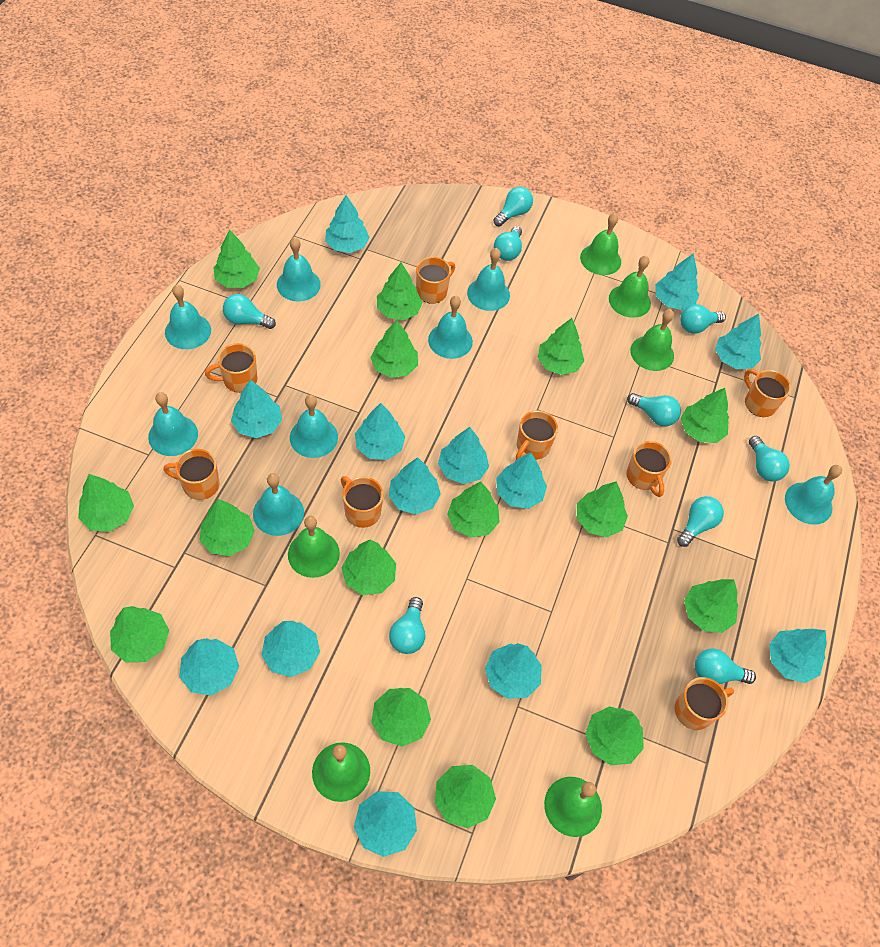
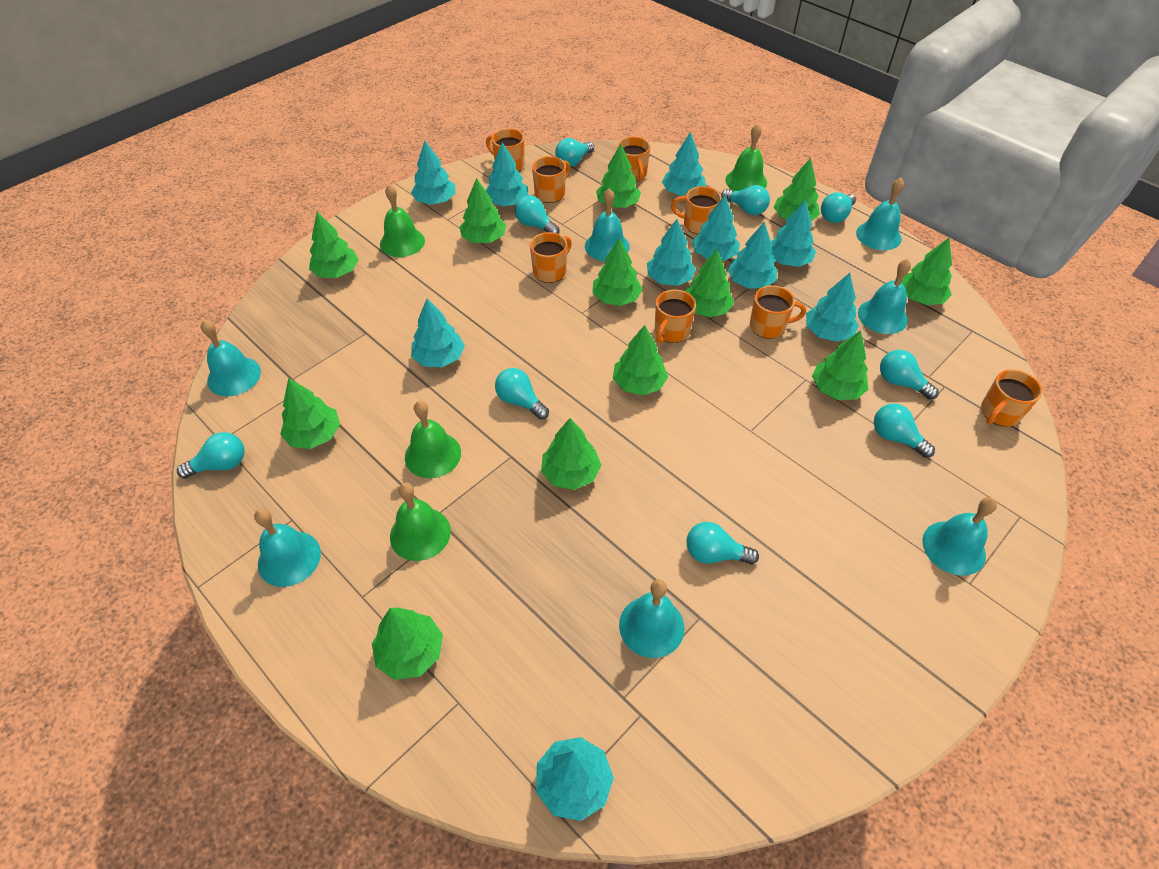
green bell: [288,516,340,578] [312,742,370,802] [544,777,602,837] [580,213,621,275] [609,256,651,318] [630,309,674,371] = 6 -> [380,184,425,257] [390,483,451,561] [405,401,461,478] [725,124,767,191] = 4
green tree: [78,474,134,532] [110,606,169,662] [200,499,255,556] [213,229,260,288] [342,540,396,595] [370,320,418,378] [371,688,431,747] [377,263,423,320] [435,765,496,828] [447,482,500,538] [538,318,584,375] [577,481,628,537] [585,706,644,765] [681,388,729,443] [684,579,738,633] = 15 -> [280,378,340,449] [309,212,359,278] [372,608,443,680] [459,178,506,243] [541,418,602,490] [592,238,643,306] [596,144,641,208] [613,325,668,396] [685,249,734,317] [774,158,820,221] [812,330,868,400] [901,238,952,305] = 12
turquoise bell: [148,392,198,456] [165,285,211,349] [253,473,304,536] [277,237,321,301] [290,395,338,458] [428,296,473,359] [467,248,510,311] [785,465,842,525] = 8 -> [201,320,261,396] [254,508,321,587] [585,188,630,261] [619,580,684,658] [856,178,904,250] [858,259,911,334] [922,497,997,576] = 7
turquoise tree: [179,638,239,696] [231,379,282,438] [261,621,320,677] [325,195,370,253] [354,791,417,857] [355,403,405,460] [389,457,441,514] [438,427,489,484] [485,643,542,699] [496,453,547,509] [655,253,699,310] [715,314,761,369] [769,629,827,683] = 13 -> [411,141,456,205] [411,299,465,368] [486,142,528,206] [536,737,614,821] [647,219,696,286] [662,132,706,196] [692,195,740,261] [727,221,777,288] [770,200,816,267] [806,273,859,342] = 10

